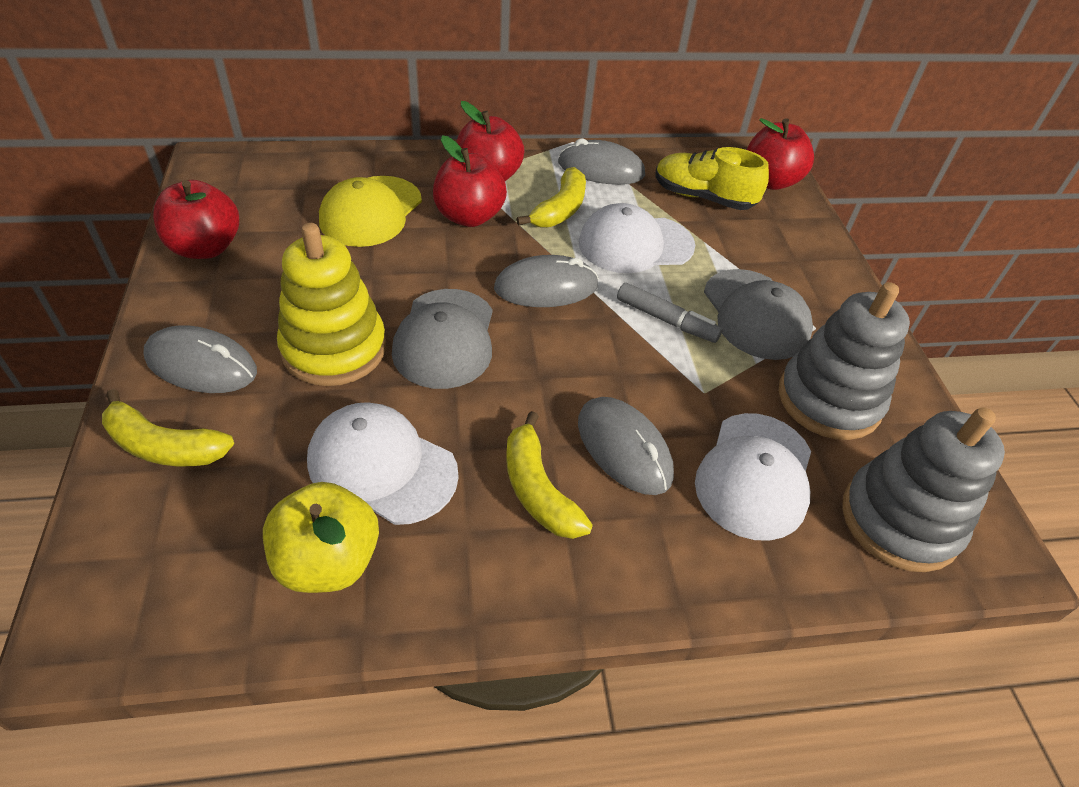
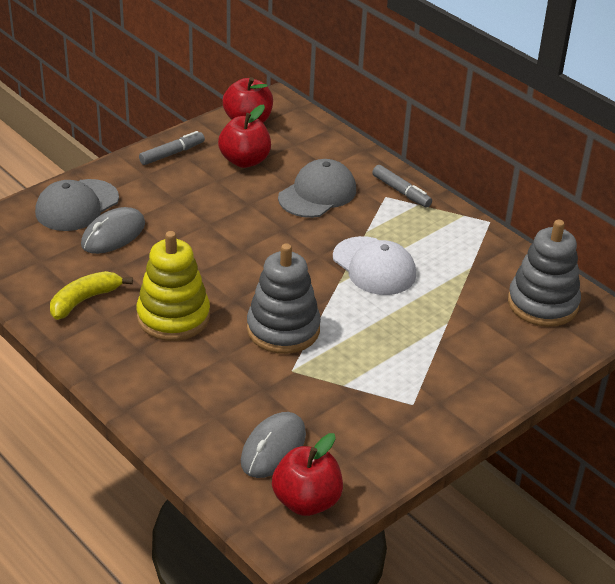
grey marker: [617,283,723,343] = 1 -> [139,131,205,165] [372,165,432,208] = 2
grey mouse: [144,325,257,393] [494,255,599,307] [558,138,645,185] [578,397,674,495] = 4 -> [81,207,145,254] [241,412,306,478] = 2
red apple: [153,180,239,259] [433,135,507,227] [456,101,524,181] [747,118,814,190] = 4 -> [218,105,271,168] [223,77,273,123] [272,433,343,516] = 3
white cap: [307,402,459,525] [578,203,695,273] [695,413,811,541] = 3 -> [333,236,416,295] = 1
yellow apple: [263,482,379,593] = 1 -> none = 0
yellow banana: [102,389,234,466] [506,411,593,539] [516,167,586,228] = 3 -> [50,271,133,320] = 1
yellow cap: [319,176,422,247] = 1 -> none = 0
yellow shoe: [655,147,769,210] = 1 -> none = 0

